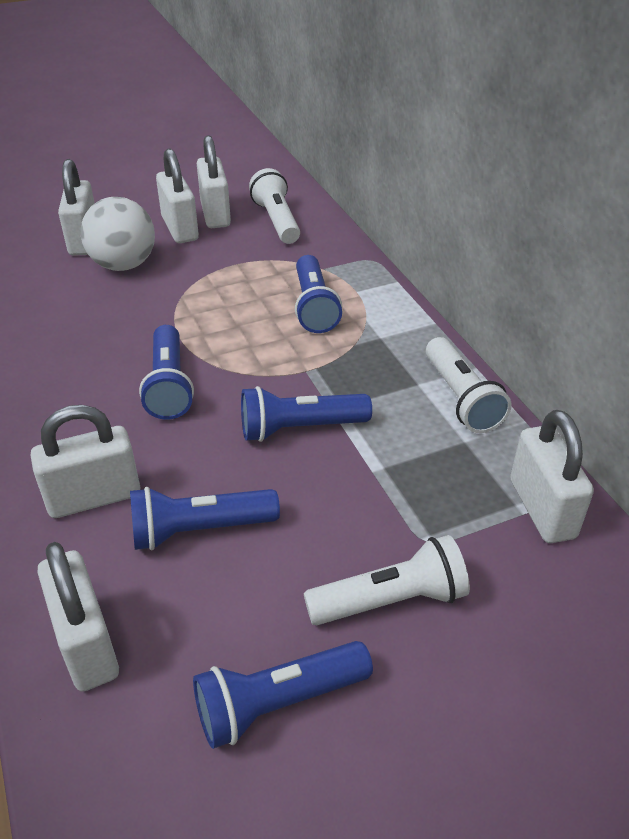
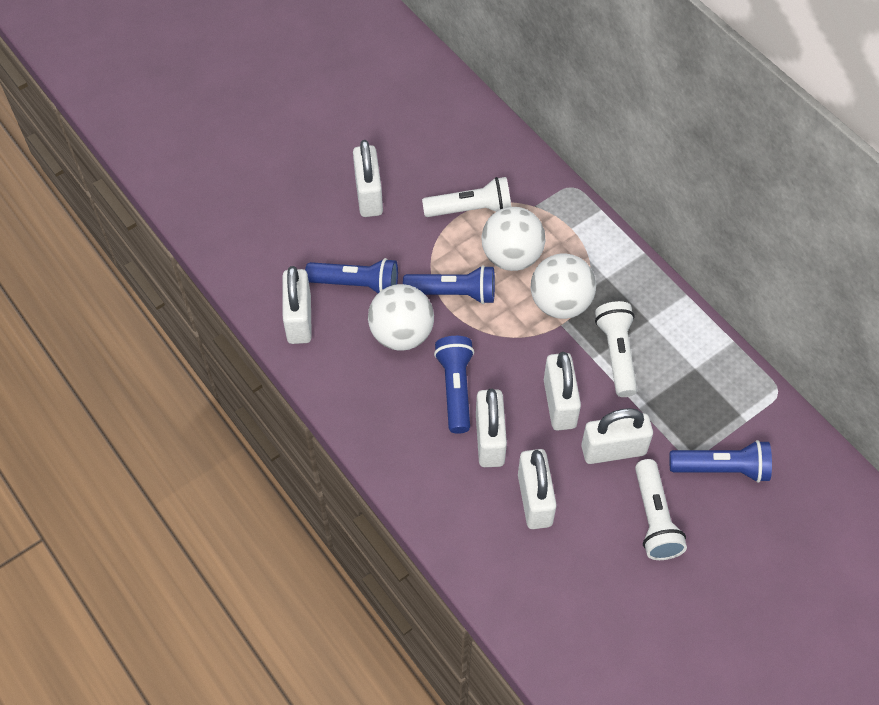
blue flashlight: [130,487,280,550] [139,325,194,420] [193,641,373,749] [241,386,372,442] [295,255,342,333] = 5 -> [305,258,398,293] [403,265,495,304] [434,336,474,434] [669,440,772,483] = 4
white ball: [81,197,155,271] = 1 -> [368,284,434,351] [481,207,546,271] [531,254,596,319] = 3

